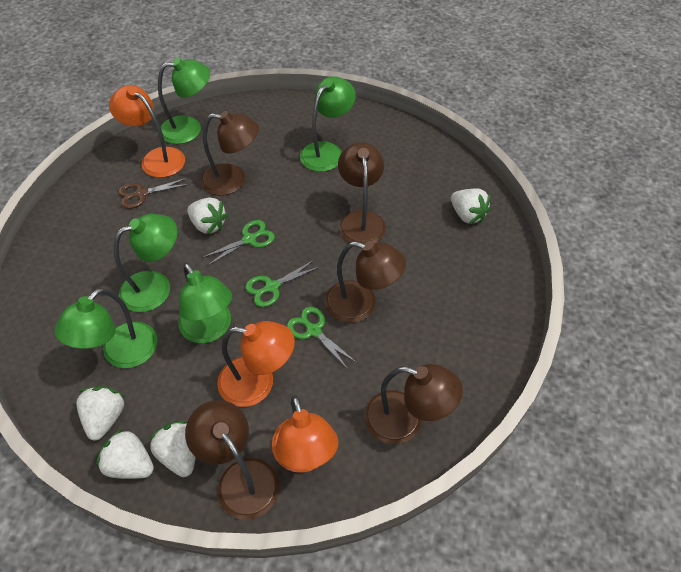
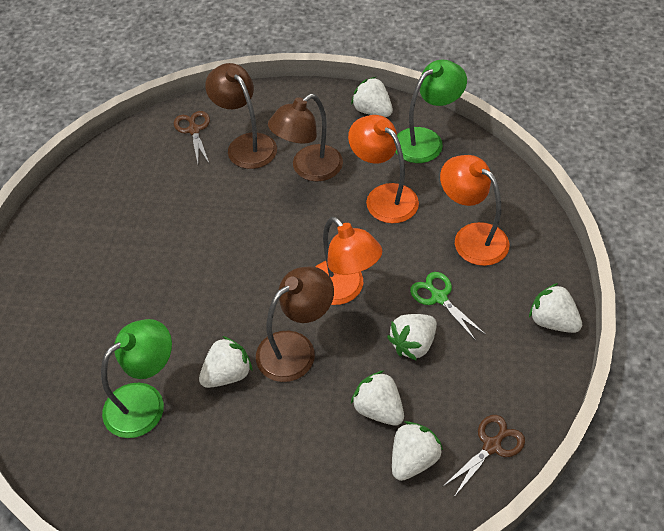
brown lamp: [185,400,279,520] [201,111,259,195] [325,241,406,323] [338,142,386,244] [364,364,463,444] = 5 -> [205,63,277,169] [256,266,334,382] [268,94,343,182] = 3
brown scissors: [118,178,190,209] = 1 -> [174,111,210,165] [442,415,525,497] = 2
green lamp: [54,288,158,368] [114,214,177,312] [158,58,210,144] [178,263,232,343] [300,76,356,172] = 5 -> [101,319,172,438] [395,60,467,163] = 2
green scissors: [202,220,275,266] [245,260,321,307] [287,307,357,369] = 3 -> [410,272,486,341] = 1
white strawberry: [76,386,125,441] [96,429,154,479] [149,421,196,477] [187,198,228,234] [451,188,490,224] = 5 -> [199,336,253,388] [351,77,393,117] [351,370,404,426] [387,314,437,361] [392,421,443,481] [529,283,582,333] = 6

